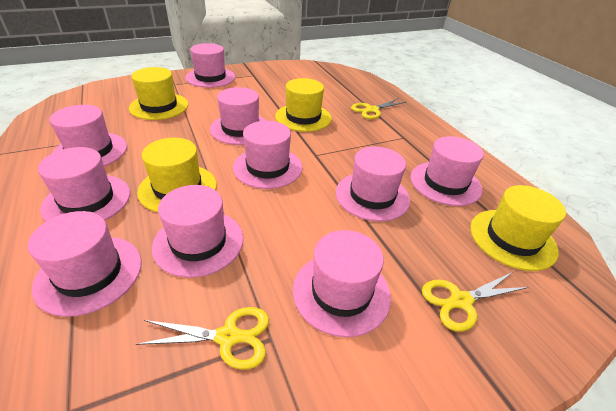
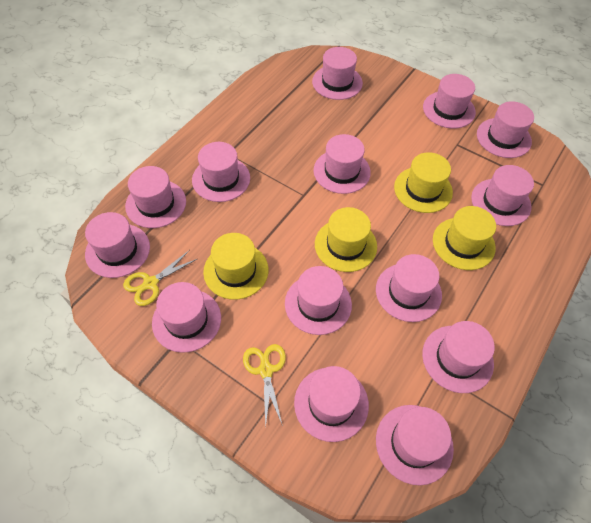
pink hat: [28,211,142,317] [38,147,130,221] [49,105,127,166] [152,185,243,278] [186,43,235,88] [210,87,267,145] [233,121,302,189] [293,230,391,337] [336,147,410,221] [411,136,484,206] = 10 -> [85,212,150,278] [125,166,186,228] [152,282,221,353] [192,142,250,202] [285,266,352,335] [294,366,369,442] [312,47,363,100] [314,134,371,194] [376,254,442,322] [376,405,454,485] [422,321,495,393] [423,74,476,128] [471,165,534,226] [477,101,534,158] = 14
yellow scissors: [136,307,269,370] [351,98,407,119] [422,272,529,332] = 3 -> [123,250,197,306] [243,344,286,427] = 2

